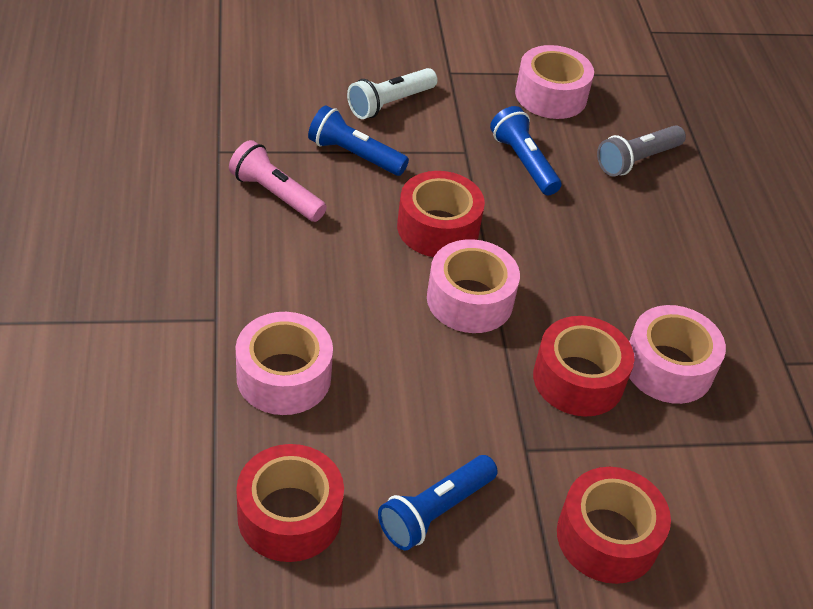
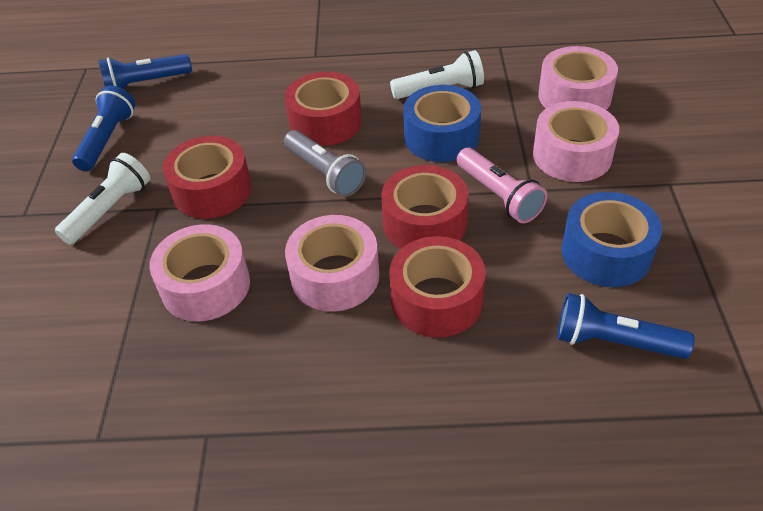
blue tape: none = 0 -> [403,85,481,162] [561,192,662,287] = 2
white flashlight: [347,68,438,119] = 1 -> [55,153,150,245] [390,50,484,99] = 2

